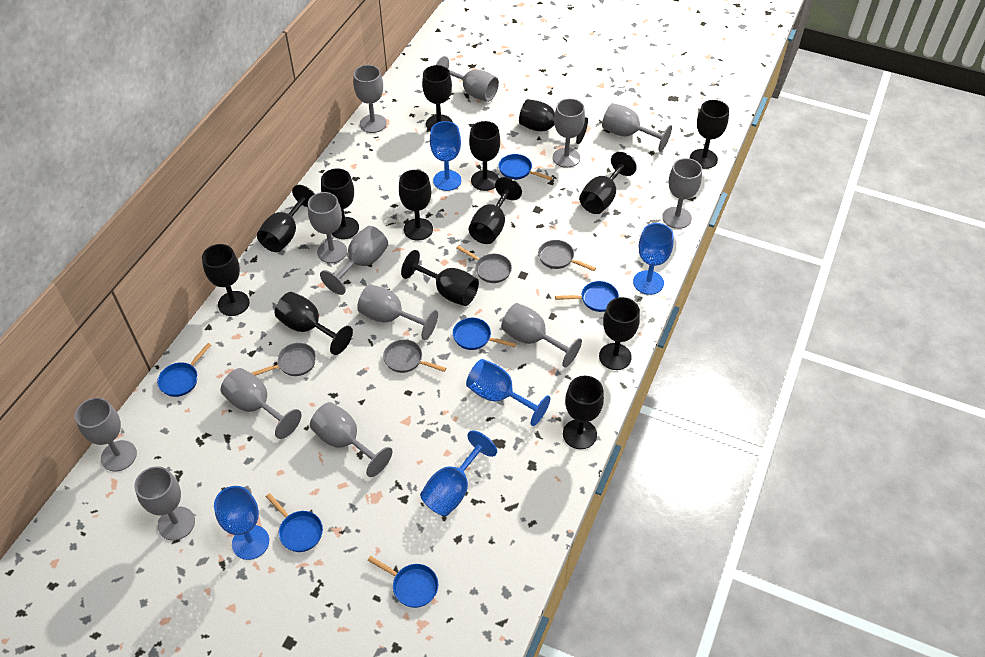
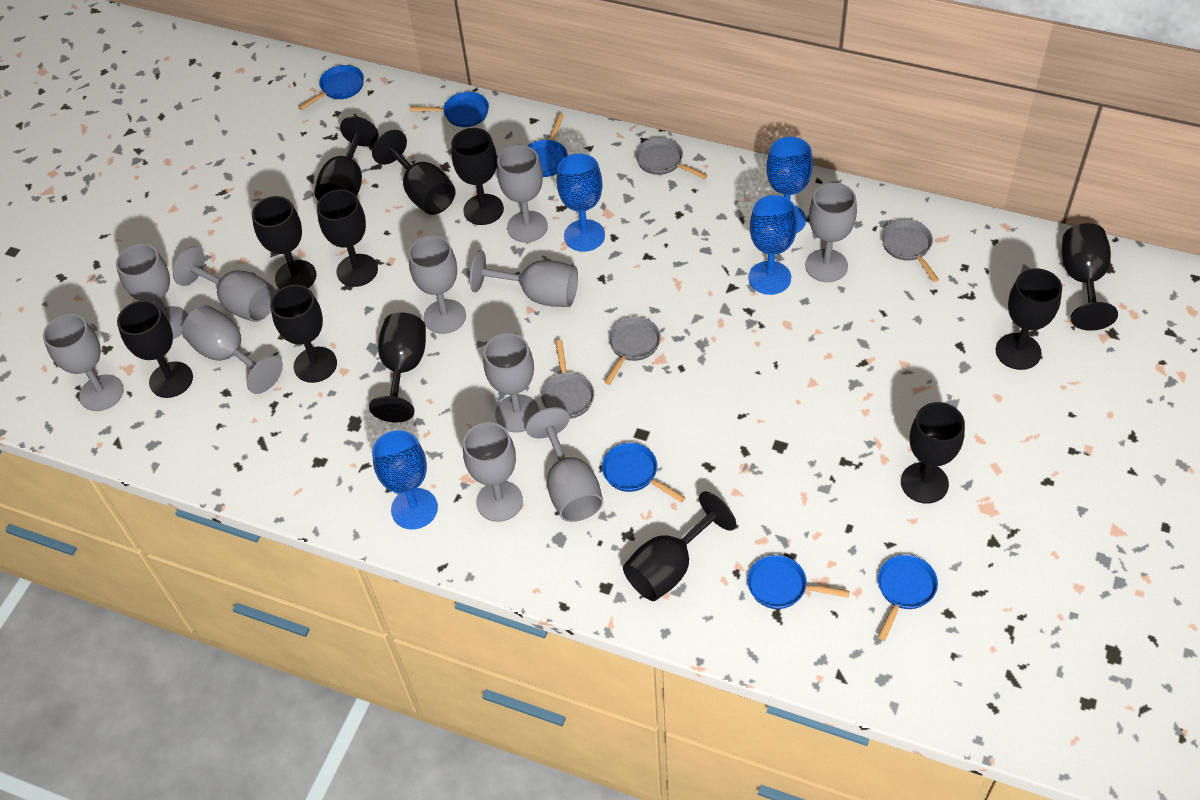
black goblet: [202,244,250,316] [257,185,315,252] [275,292,353,355] [321,168,359,239] [399,170,433,241] [401,250,479,306] [422,65,453,131] [469,121,500,191] [469,177,522,244] [519,99,588,144] [563,376,604,449] [579,152,637,214] [599,297,640,370] [690,100,729,169] = 14 -> [117,300,193,398] [252,196,317,289] [270,285,337,383] [314,116,379,201] [317,189,378,287] [369,312,426,422] [372,130,456,215] [451,128,504,225] [623,491,736,601] [901,402,965,504] [996,268,1062,370] [1062,223,1118,331] = 12
blue goblet: [214,486,269,560] [420,430,497,516] [430,121,461,191] [466,359,551,426] [633,223,674,295] = 5 -> [372,430,438,529] [557,153,605,252] [749,195,797,295] [766,137,813,233] = 4
grey goblet: [75,398,137,471] [134,466,195,540] [221,368,302,439] [308,192,347,263] [310,402,393,477] [320,226,388,295] [353,65,387,133] [357,284,438,340] [436,56,499,102] [501,303,582,368] [553,98,585,168] [602,103,672,152] [662,158,702,229] = 13 -> [43,314,124,411] [116,244,188,339] [173,246,276,322] [182,305,283,394] [408,236,466,334] [463,422,523,522] [470,250,578,307] [484,333,540,433] [497,145,548,243] [525,407,603,522] [805,183,857,282] = 11

